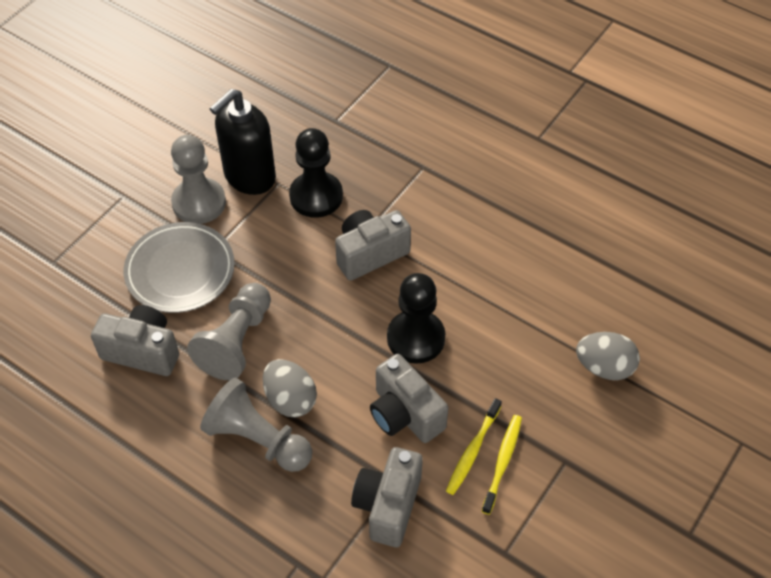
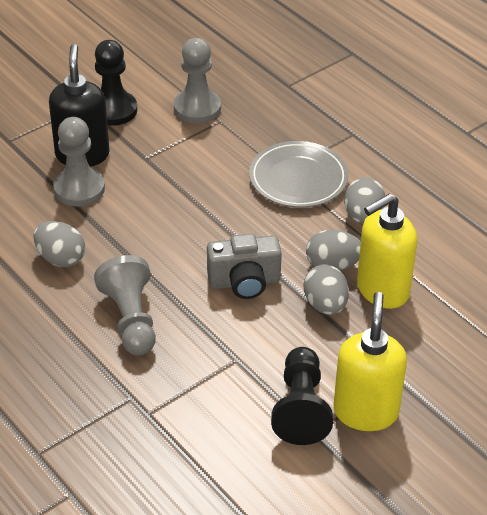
grey camera: [91,305,179,376] [335,210,411,281] [351,447,423,547] [370,354,448,443] = 4 -> [207,234,282,299] = 1
grey egg: [263,359,317,417] [576,332,640,380] = 2 -> [33,221,85,267] [304,264,349,315] [306,229,361,271] [344,177,385,224] = 4
yellow soap dispenser: none = 0 -> [334,292,407,431] [357,193,417,309] = 2
yellow toothbrush: [446,398,502,495] [482,415,522,515] = 2 -> none = 0

